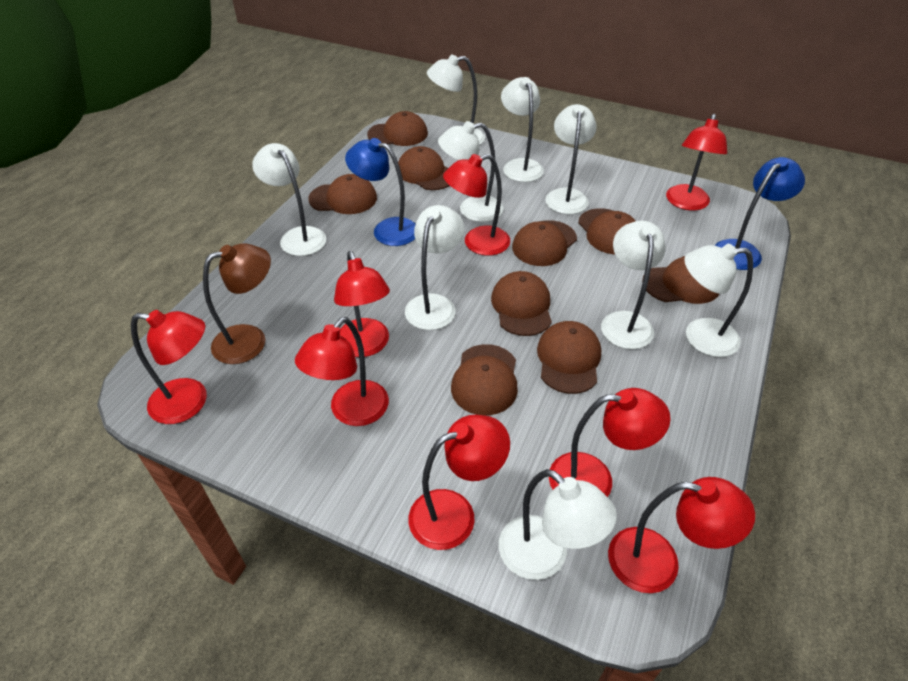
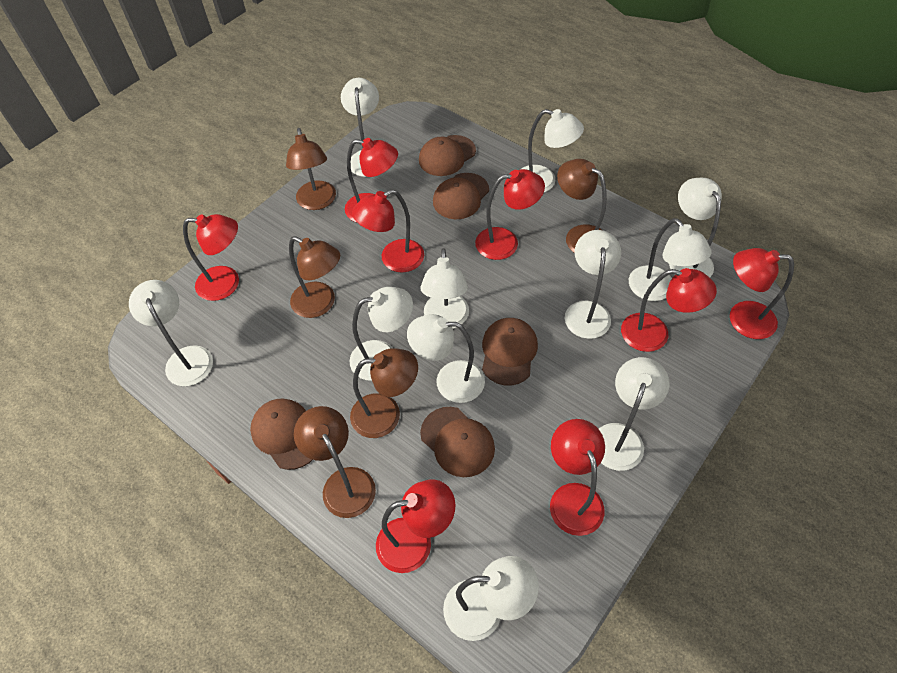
blue lamp: [345,138,416,246] [714,157,805,270] = 2 -> none = 0
brown cap: [308,174,377,214] [367,111,428,146] [398,146,450,190] [451,344,518,415] [491,271,552,336] [512,220,577,266] [537,321,601,394] [578,208,635,254] [642,256,719,304] = 9 -> [250,399,313,470] [419,135,476,176] [420,407,495,477] [433,173,489,219] [482,318,538,386] = 5
brown lamp: [203,243,271,364] = 1 -> [286,128,336,210] [289,236,340,318] [294,406,376,518] [350,348,418,438] [557,159,607,253] = 5
white lamp: [252,143,326,256] [405,205,464,330] [427,55,485,145] [438,121,503,222] [499,469,617,580] [501,77,544,182] [545,104,597,214] [601,221,665,349] [684,244,753,357] = 9 -> [129,280,213,386] [341,78,379,177] [349,287,413,381] [407,314,485,403] [420,248,469,329] [443,556,539,641] [520,109,584,192] [565,230,621,339] [599,357,669,471] [629,218,712,301] [669,178,722,278] = 11

